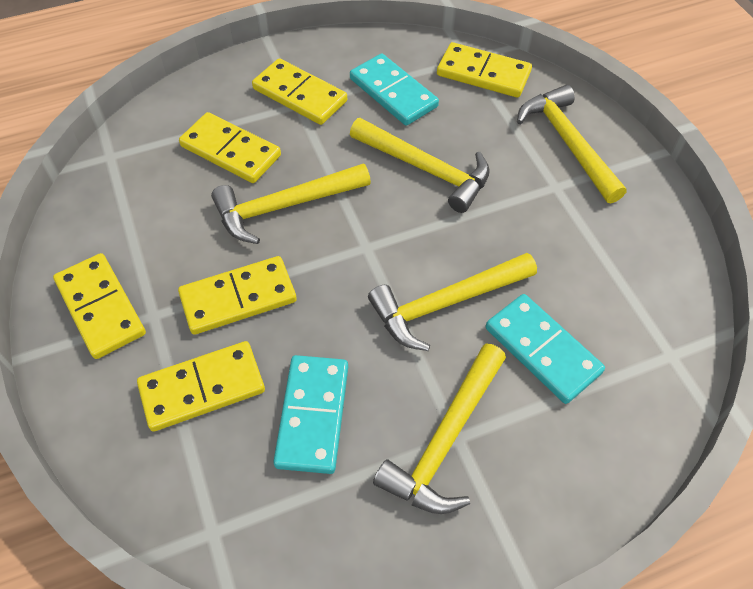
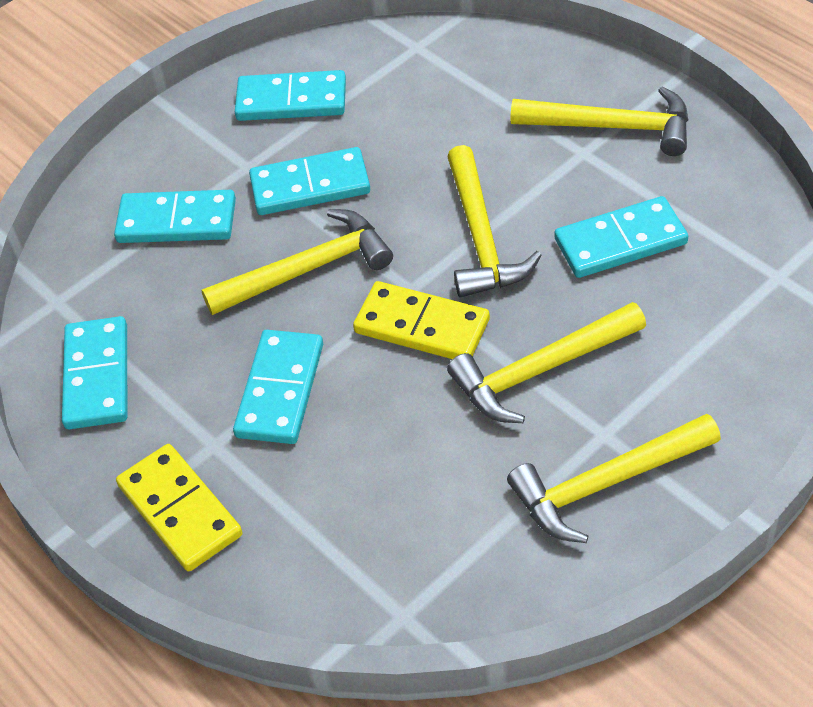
turquoise domino: [273,355,348,474] [350,54,439,126] [486,294,605,404] = 3 -> [62,316,127,429] [114,190,236,243] [233,330,323,444] [235,70,346,121] [249,147,370,215] [554,196,688,278] = 6
yellow domino: [53,253,146,359] [137,341,265,432] [178,256,297,335] [179,112,281,183] [252,58,347,125] [437,42,532,98] = 6 -> [116,444,242,571] [353,281,490,359] = 2

